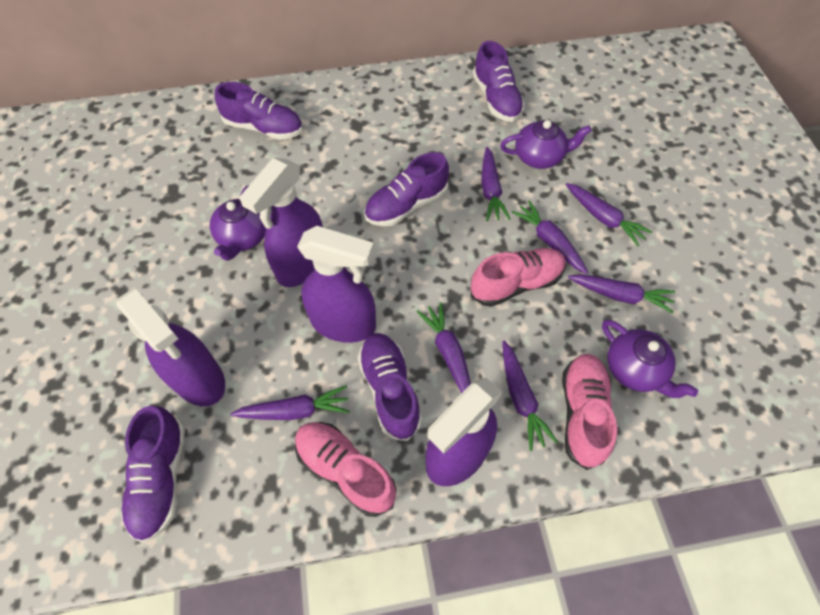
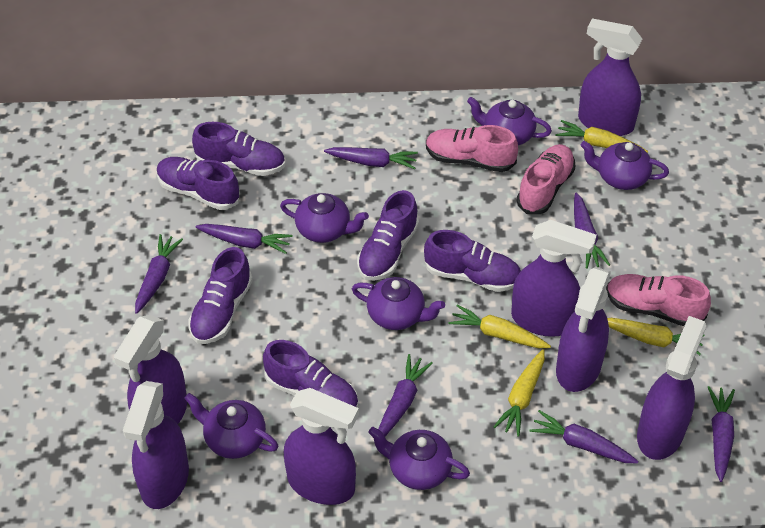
purple shoe: [121,406,185,543] [215,82,303,140] [357,333,422,441] [364,152,449,226] [473,41,525,122] = 5 -> [157,157,240,210] [189,247,253,344] [192,122,285,176] [263,340,358,408] [357,190,419,281] [424,230,521,292] = 6
purple spray bottle: [116,287,225,406] [239,158,323,287] [297,226,376,343] [426,378,503,486] = 4 -> [114,315,187,424] [123,381,189,509] [284,388,359,505] [511,220,597,337] [556,267,611,392] [578,18,642,136] [637,316,706,460] = 7
purple teapot: [210,185,266,261] [500,120,592,169] [602,320,698,398] = 3 -> [184,393,279,459] [280,193,369,243] [352,277,445,330] [368,427,470,490] [467,97,552,146] [580,141,669,190] = 6
yellow carrot: none = 0 -> [449,304,551,348] [493,349,545,437] [555,120,648,153] [607,318,704,355] = 4

